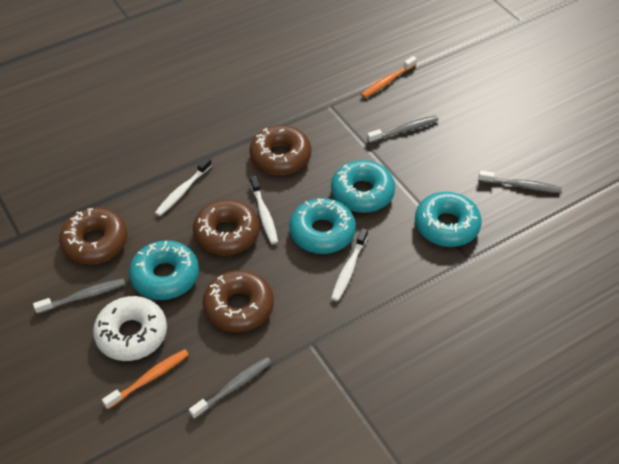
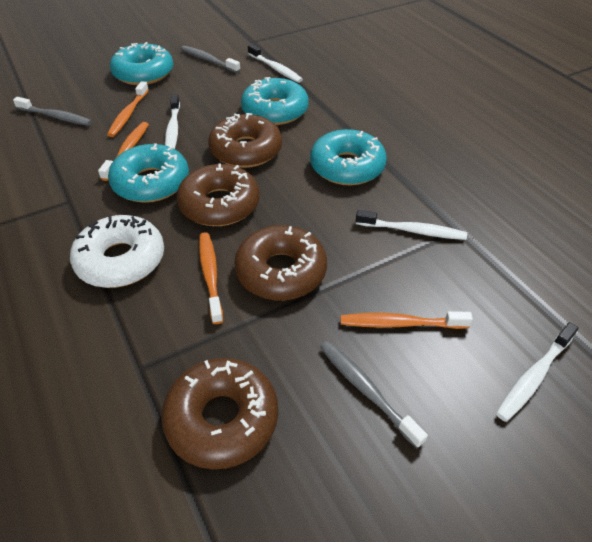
grey toothbrush: [33,278,126,314] [189,357,272,419] [367,116,438,143] [478,170,562,193] = 4 -> [13,97,92,126] [181,46,241,73] [320,341,428,448] = 3
orange toothbrush: [102,349,189,409] [361,56,417,98] = 2 -> [98,122,149,181] [107,81,149,137] [199,232,223,324] [341,311,473,329] = 4
white toothbrush: [155,157,212,216] [250,176,278,244] [331,228,368,301] = 3 -> [165,94,180,149] [248,44,303,83] [356,210,467,240] [496,322,579,422] = 4

